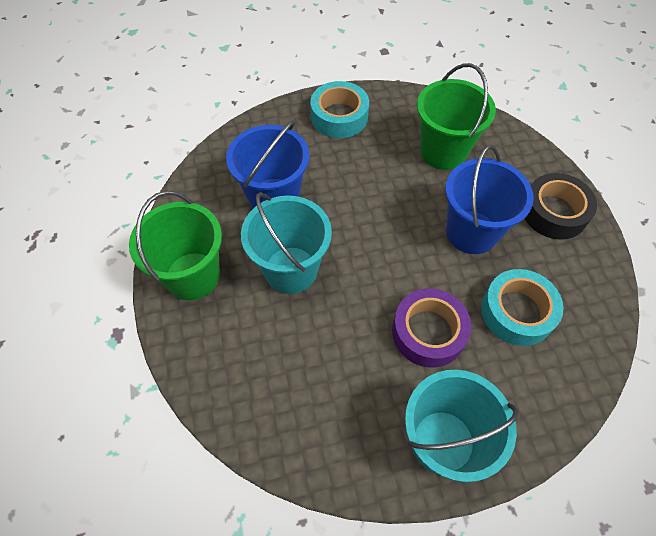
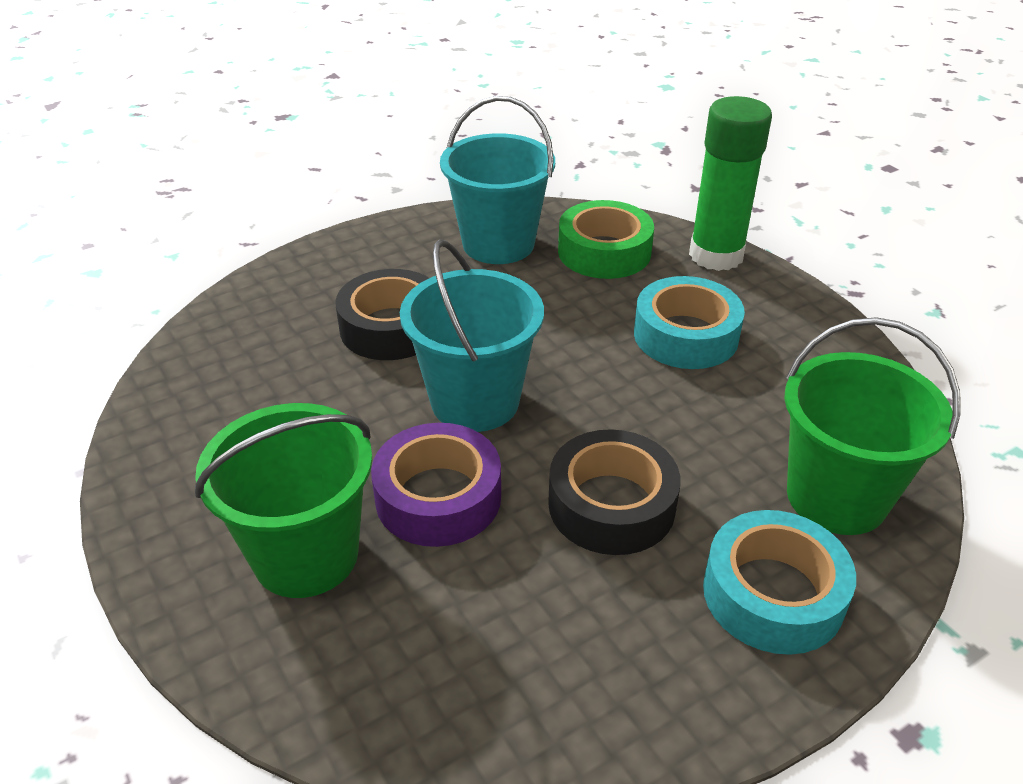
black tape: [525,173,597,240] = 1 -> [335,269,429,360] [548,429,681,555] = 2
blue bucket: [226,120,309,209] [445,145,534,254] = 2 -> none = 0
green glue stick: none = 0 -> [689,96,772,271] = 1
green tape: none = 0 -> [558,200,654,279] = 1

